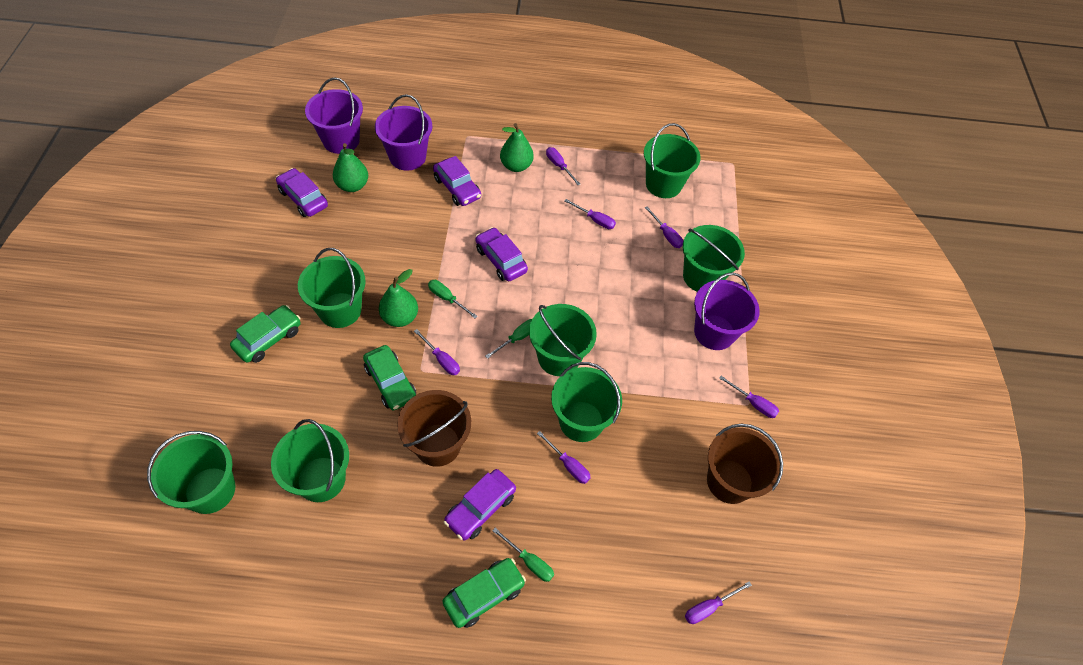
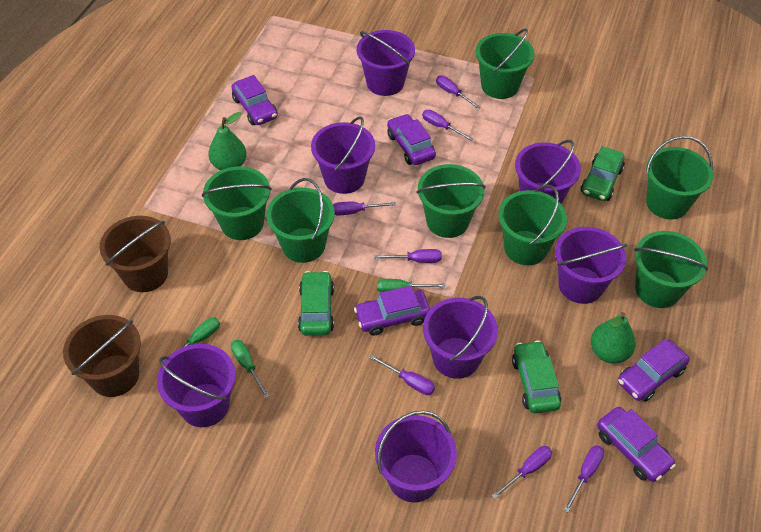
green pear: [333,143,368,192] [379,269,418,327] [500,123,534,172] = 3 -> [208,112,247,170] [591,312,636,363] = 2
purple bucket: [305,77,363,154] [375,94,432,171] [694,272,760,350] = 3 -> [157,344,235,427] [311,116,375,194] [357,30,415,96] [375,410,457,502] [423,296,498,379] [515,140,581,204] [555,227,627,304] = 7
purple car: [276,168,328,217] [433,156,481,206] [444,469,516,541] [476,227,528,281] = 4 -> [231,75,278,125] [354,286,430,336] [387,114,436,165] [597,407,676,482] [618,339,690,402] = 5

